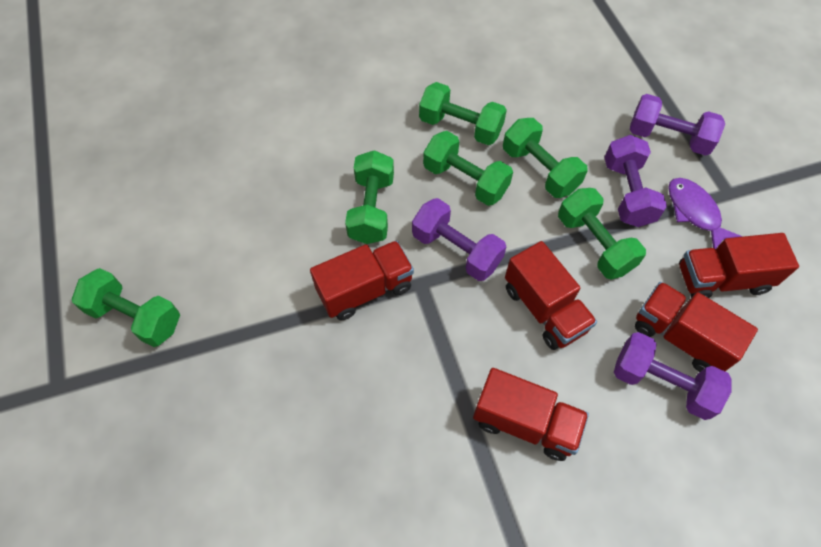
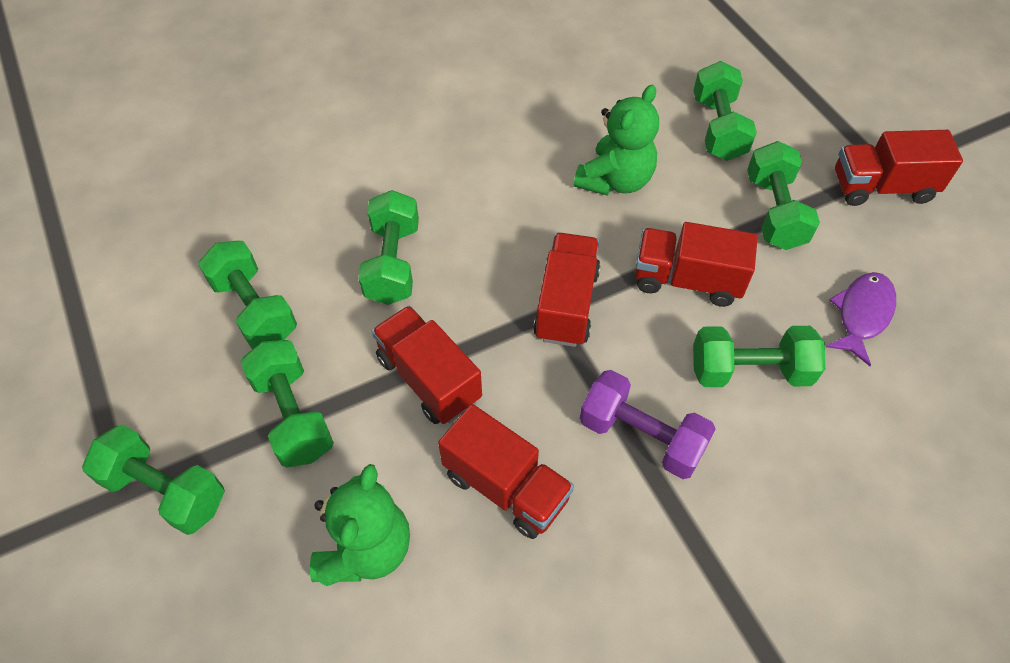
green dumbbell: [72,268,180,347] [345,150,394,244] [419,82,507,145] [423,131,513,206] [503,118,588,198] [558,188,646,280] = 6 -> [82,425,225,535] [198,241,297,349] [240,340,334,468] [358,190,419,305] [693,61,757,161] [693,326,825,387] [747,141,820,250] = 7
green teddy bear: none = 0 -> [310,464,410,586] [574,85,659,196] = 2
purple dumbbell: [412,198,506,281] [604,135,667,227] [614,332,731,420] [630,94,725,156] = 4 -> [580,370,715,479] = 1

